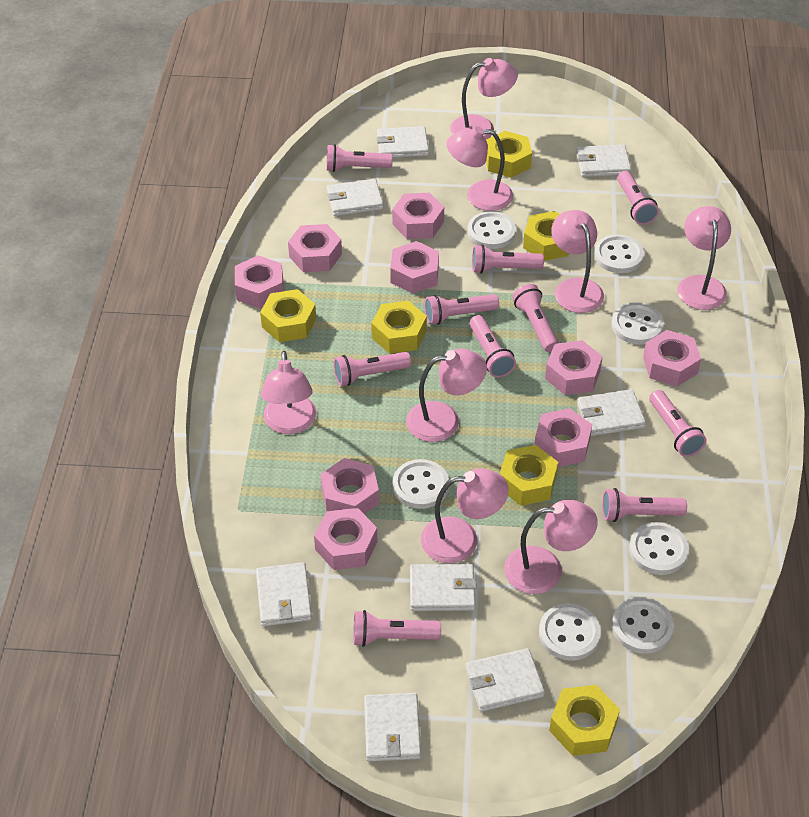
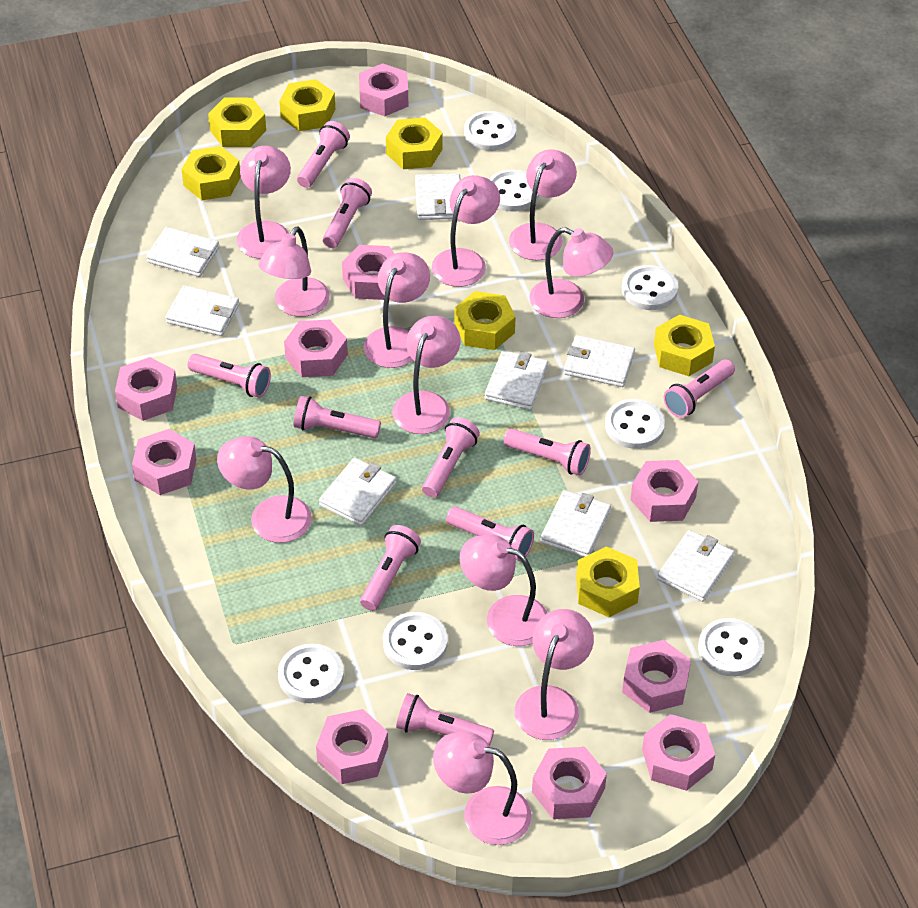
pink lamp: [261,351,316,434] [406,349,487,442] [421,468,509,563] [446,126,513,211] [450,58,518,139] [504,500,598,594] [551,210,604,313] [678,206,731,310] = 8 -> [217,436,312,543] [237,146,291,259] [258,226,330,317] [364,252,430,368] [393,316,460,434] [432,175,500,287] [433,732,532,845] [459,534,547,646] [509,149,577,261] [514,609,594,740] [529,227,614,318] = 11
pink nut: [235,255,284,308] [288,224,342,272] [314,508,377,570] [321,458,379,514] [390,241,439,294] [392,193,444,239] [534,408,592,467] [545,340,603,395] [643,330,701,386] = 9 -> [115,357,177,421] [132,429,197,495] [284,320,348,377] [316,709,388,784] [342,245,395,300] [359,63,408,116] [532,747,607,819] [622,640,691,713] [630,460,698,522] [642,714,715,791] = 10
yellow nut: [260,289,316,342] [371,301,427,354] [486,131,532,178] [500,445,558,506] [523,211,569,261] [549,685,620,756] = 6 -> [182,146,241,200] [208,98,266,147] [279,79,335,131] [386,117,443,169] [454,291,516,350] [576,546,640,617] [654,314,715,376] = 7

